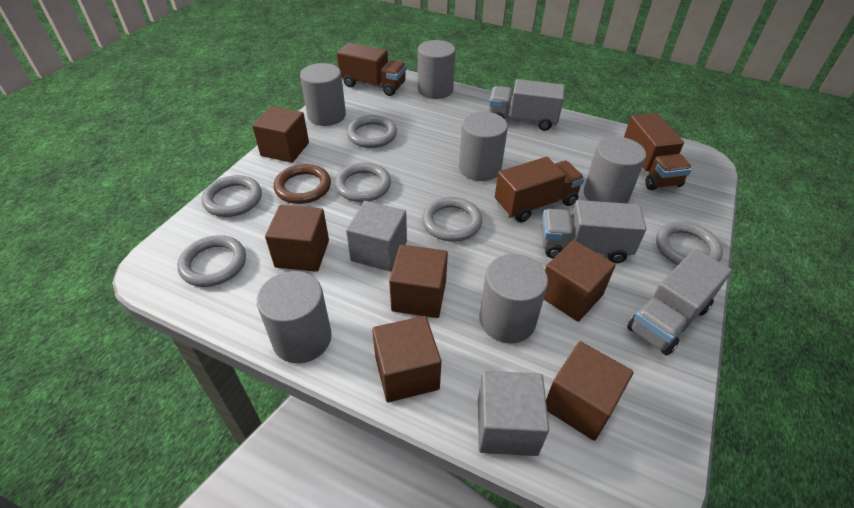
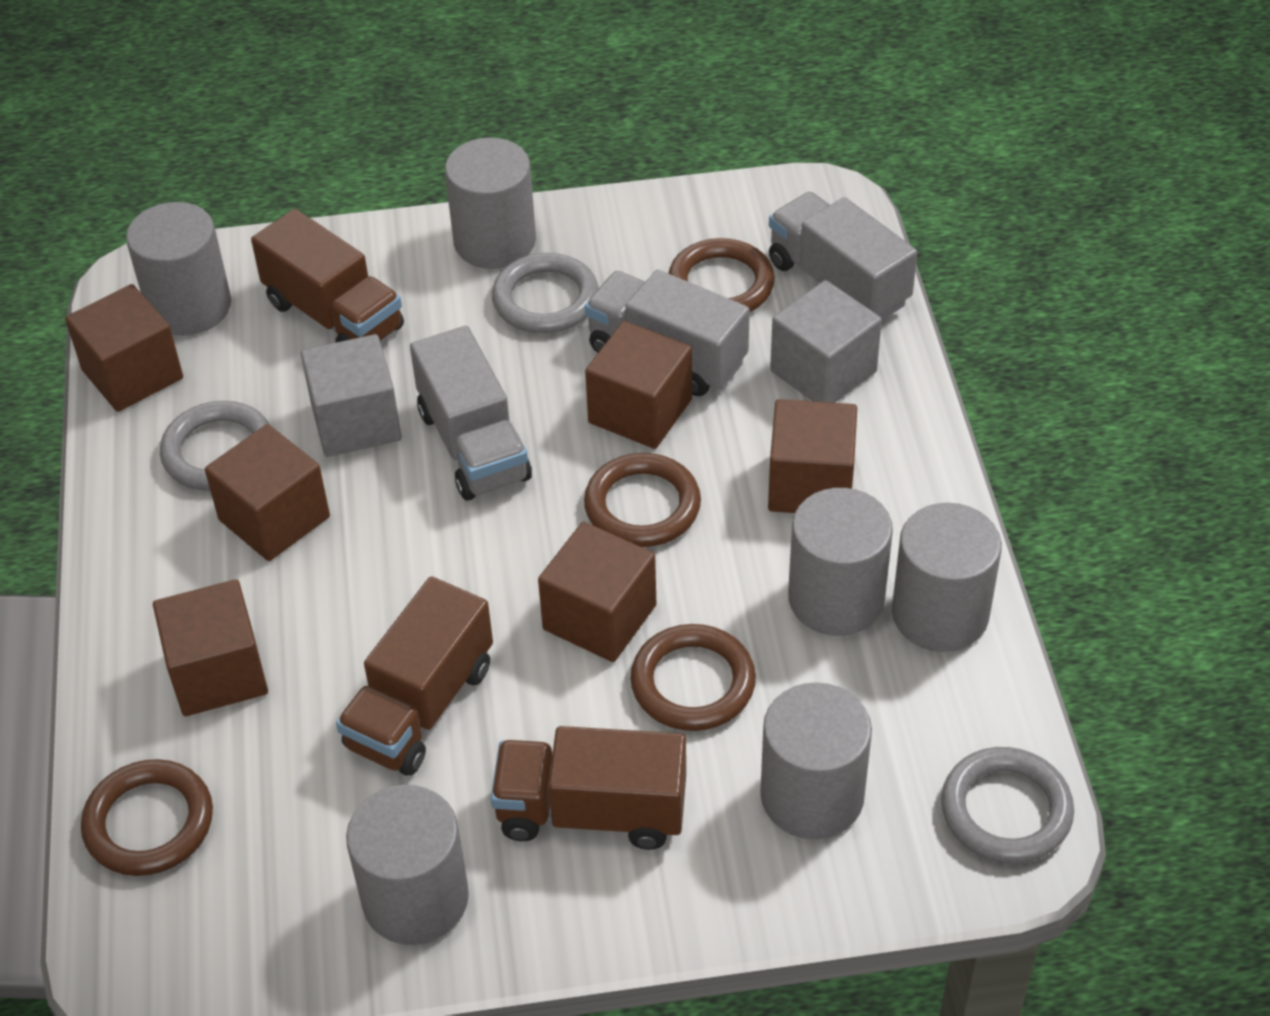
brown ring: [274,164,331,204] = 1 -> [81,759,213,876] [584,453,701,547] [630,624,756,731] [668,238,775,312] = 4
grey ring: [177,235,246,287] [202,175,262,217] [335,163,391,202] [347,115,397,148] [422,197,482,242] [656,222,723,265] = 6 -> [160,401,270,491] [492,253,599,333] [941,747,1074,864] = 3

